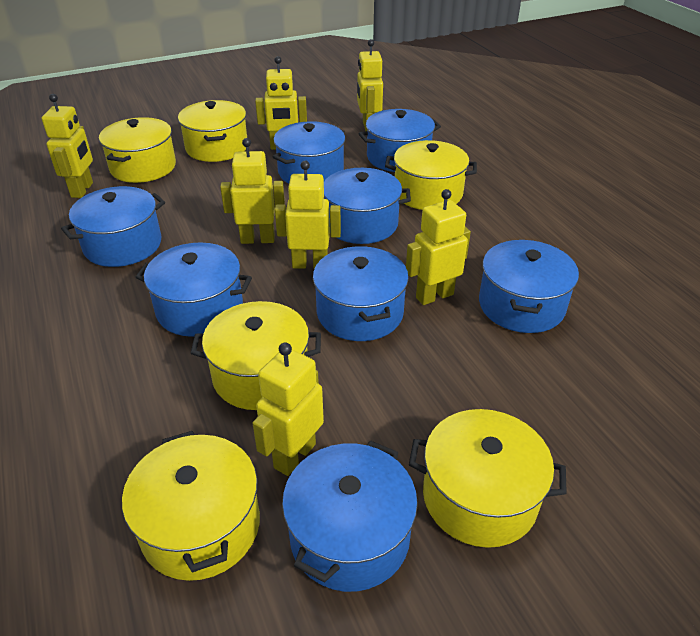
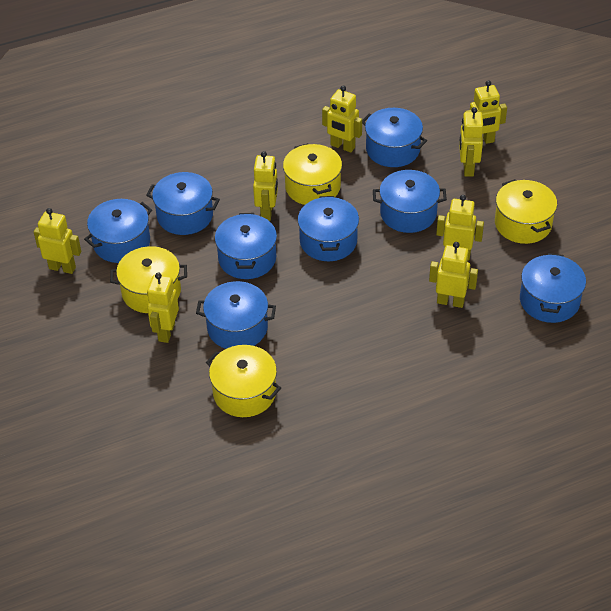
yellow pot: [99,117,176,183] [122,431,260,581] [178,100,247,162] [191,301,321,410] [385,140,477,210] [409,409,567,548] = 6 -> [110,246,187,313] [206,345,281,417] [283,143,342,205] [495,179,557,244] = 4
yellow robot: [42,94,93,198] [220,138,285,244] [253,342,324,476] [255,56,307,150] [275,161,341,269] [357,39,383,131] [406,189,471,305] = 7 -> [34,208,81,274] [147,273,179,343] [253,151,278,221] [322,85,362,153] [429,242,478,308] [436,195,484,261] [459,107,483,177] [465,80,507,144] = 8

